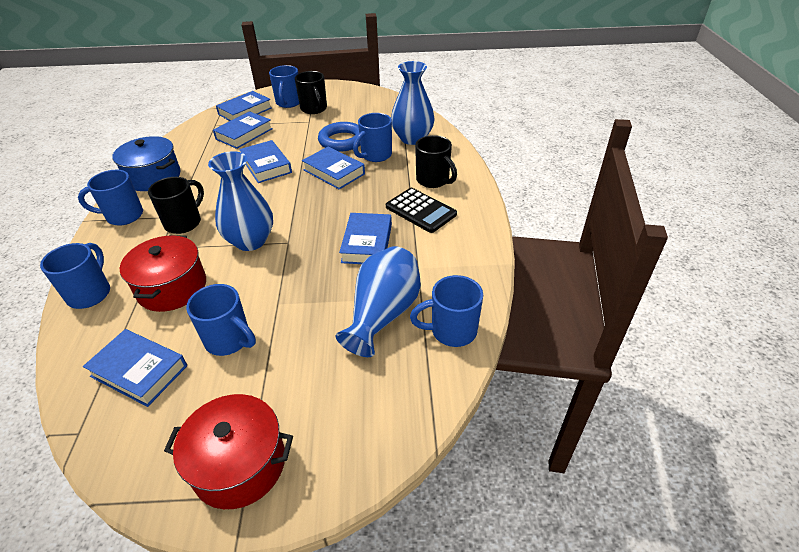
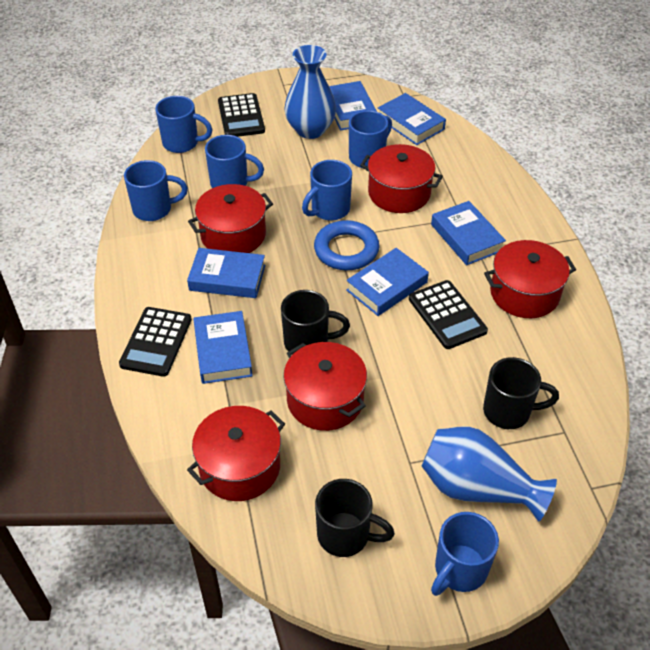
black calculator: [386,188,457,233] = 1 -> [119,307,192,377] [218,93,265,137] [409,280,488,349] = 3
blue pot: [112,136,180,191] = 1 -> none = 0
blue vase: [208,151,273,251] [336,246,421,357] [391,61,435,145] = 3 -> [284,45,336,139] [422,426,557,522] = 2
red pot: [120,235,206,312] [164,394,293,509] = 2 -> [187,406,285,501] [188,184,273,253] [284,342,367,431] [360,144,443,213] [484,240,576,318] = 5

